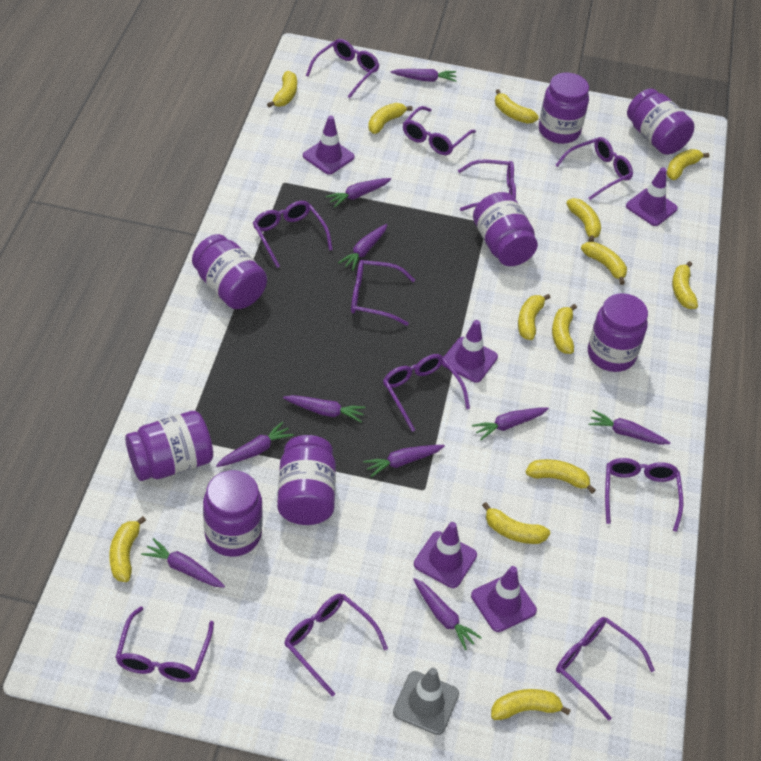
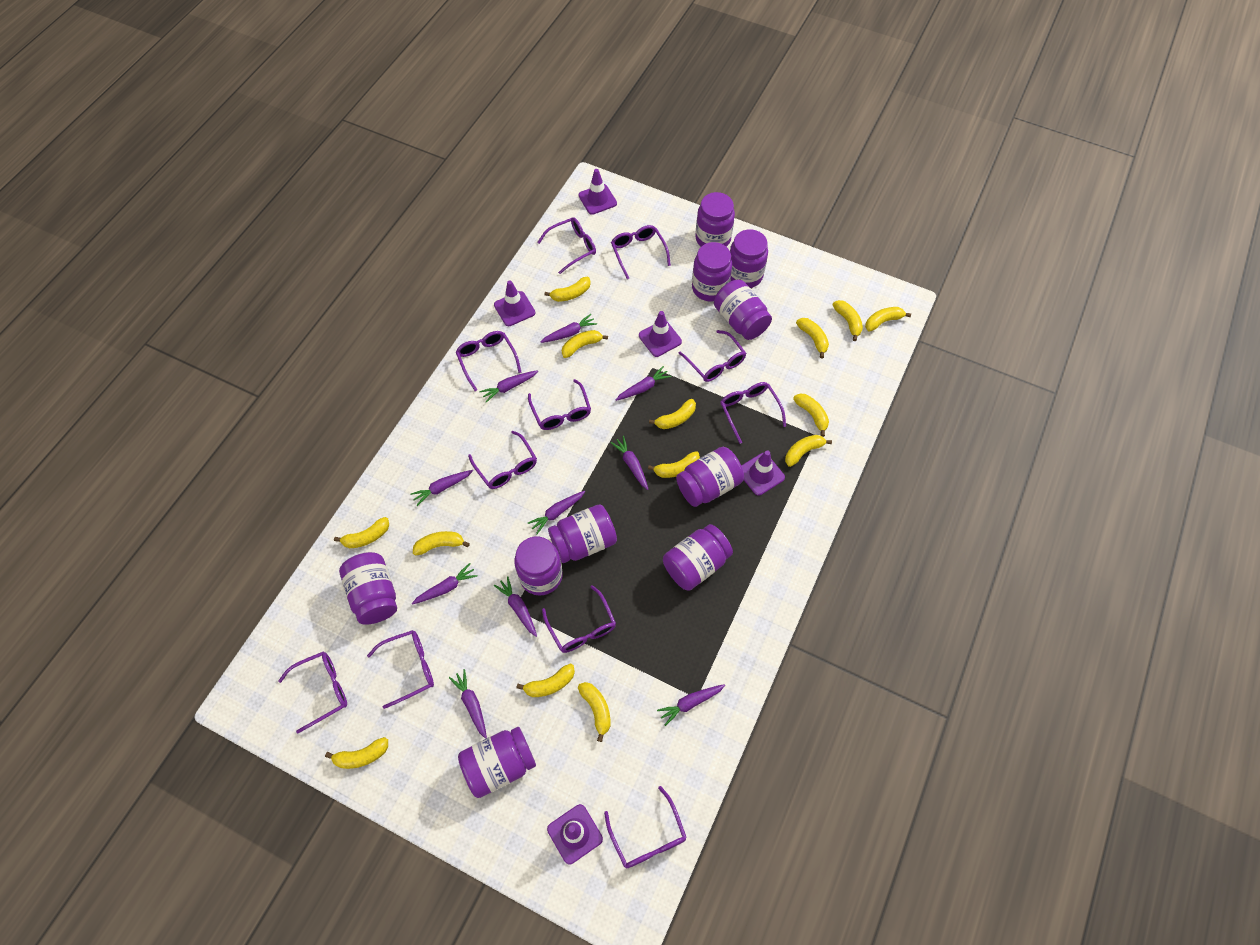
grey traffic cone: [393,668,459,735] = 1 -> none = 0
purple jar: [125,411,213,481] [192,234,267,309] [203,470,263,557] [277,435,336,525] [473,192,538,266] [539,73,589,144] [588,293,648,372] [627,88,695,155] = 8 -> [339,552,397,625] [458,727,536,798] [514,537,563,596] [548,505,617,563] [663,524,733,591] [676,447,744,507] [692,242,732,301] [695,192,735,247] [714,279,772,340] [730,229,768,288] = 10
yellow banana: [109,516,146,582] [267,71,297,107] [368,103,413,134] [482,502,550,544] [491,689,571,720] [495,89,539,124] [518,294,551,340] [526,459,596,494] [552,304,577,354] [566,198,601,242] [581,242,627,285] [666,149,709,180] [672,261,698,309] = 13 -> [325,737,388,769] [334,517,389,548] [413,531,470,556] [517,664,575,697] [544,277,591,302] [562,330,608,358] [578,682,611,742] [648,451,700,478] [649,399,696,429] [785,435,832,467] [793,394,829,437] [796,318,829,359] [832,300,863,341] [865,307,911,332] = 14

